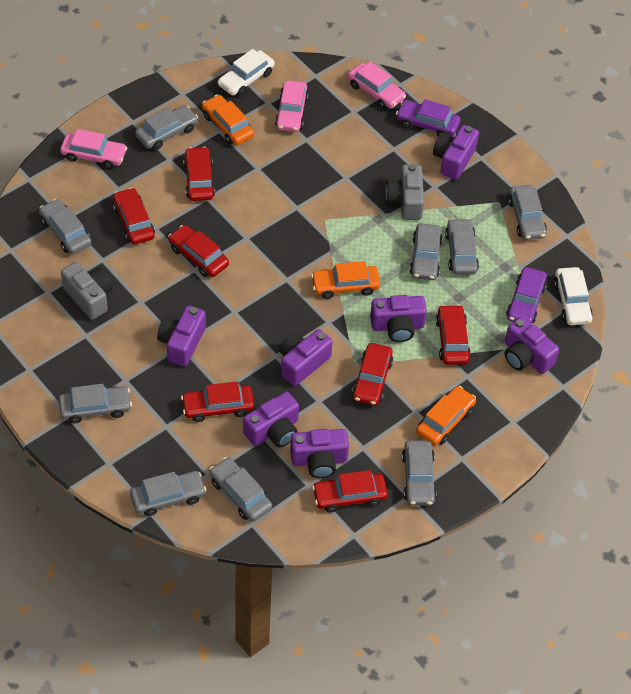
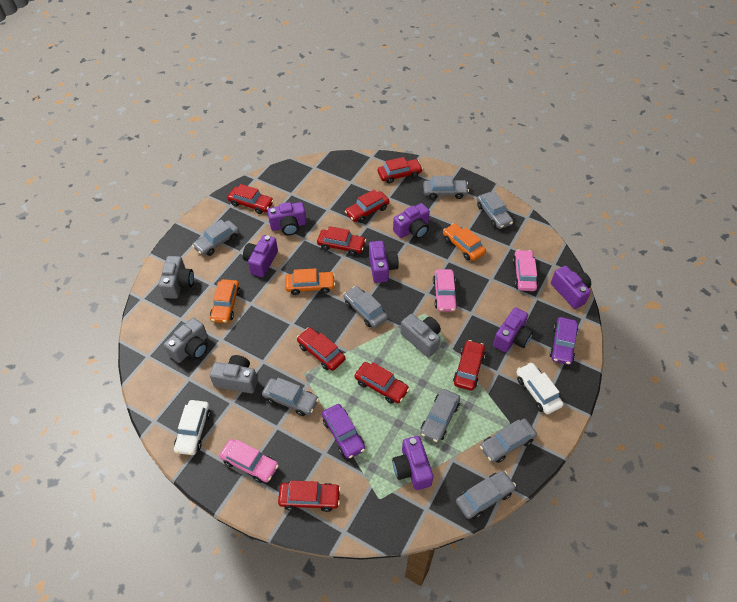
grey camera: [61,262,113,320] [385,164,424,220] = 2 -> [159,256,194,299] [164,318,208,363] [210,355,258,393] [400,314,441,358] = 4
grey car: [39,199,92,254] [59,384,132,423] [130,471,206,516] [135,105,198,150] [209,457,272,522] [402,440,437,506] [409,223,443,280] [445,218,479,275] [508,185,547,240] = 9 -> [192,220,239,256] [262,378,319,416] [343,286,388,328] [420,389,460,443] [423,176,469,199] [456,471,516,519] [477,192,513,229] [480,419,537,463] = 8
red car: [113,188,155,245] [168,225,229,277] [181,382,254,422] [183,147,215,201] [312,470,388,513] [352,343,393,406] [436,305,471,365] = 7 -> [227,184,274,214] [278,481,341,512] [297,328,345,371] [317,226,366,256] [345,190,389,223] [354,362,409,404] [378,157,423,184] [453,340,485,391] = 8

